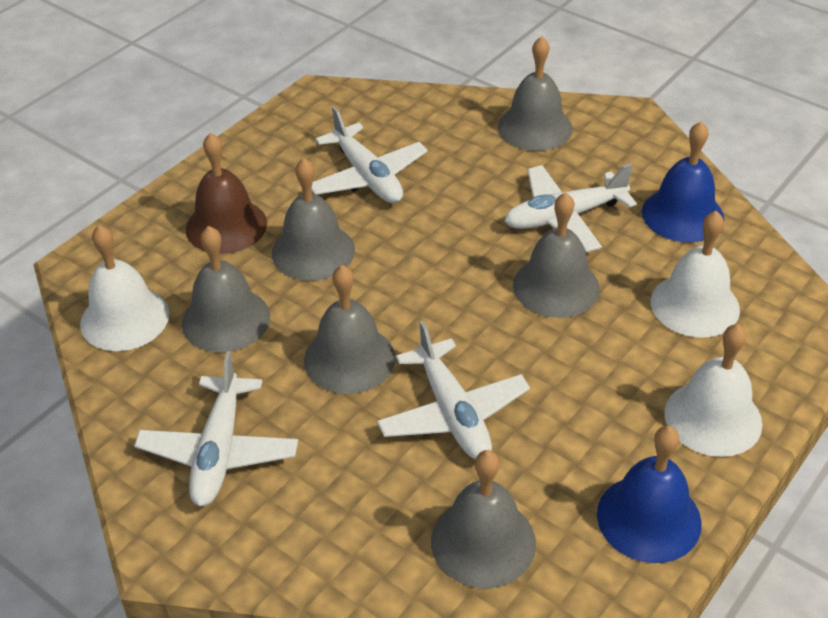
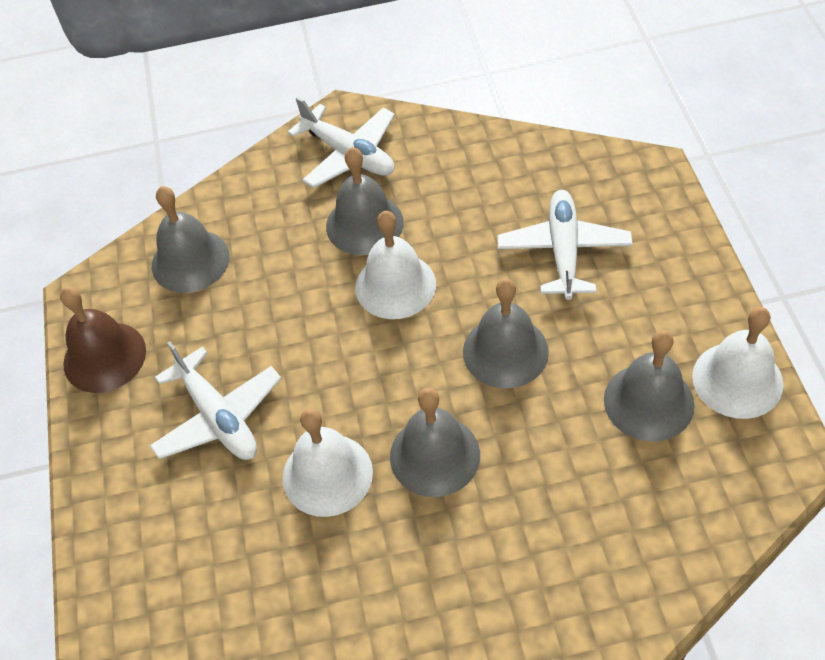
blue bell: [597,426,702,563] [642,121,724,242] = 2 -> none = 0
grey bell: [182,226,270,352] [272,158,355,281] [304,265,395,394] [431,450,536,588] [498,36,573,151] [513,192,600,318] = 6 -> [152,186,230,293] [326,147,404,255] [390,388,480,497] [463,279,549,388] [604,330,695,442] = 5
white plane: [134,352,298,506] [312,106,428,203] [377,321,530,459] [505,164,637,252] = 4 -> [150,341,281,460] [288,96,395,188] [497,190,633,300] = 3

